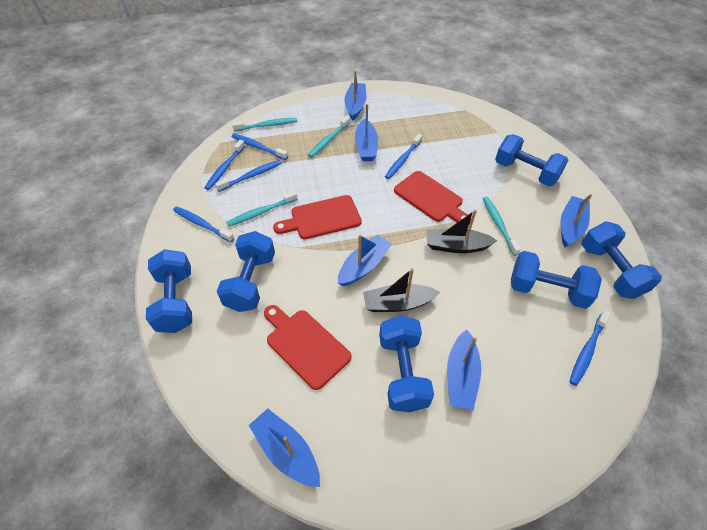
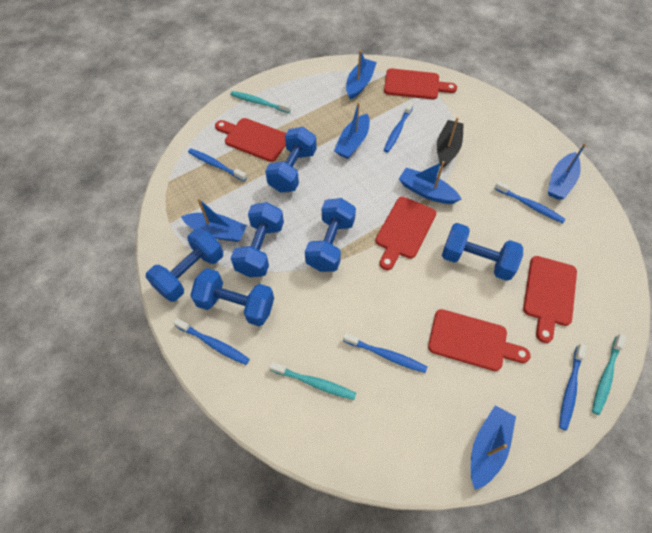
black boat: [363,268,440,312] [426,210,497,253] = 2 -> [437,118,464,167] = 1
red cutting board: [264,305,352,390] [273,195,362,239] [394,171,471,224] = 3 -> [215,118,286,162] [375,197,436,270] [384,68,457,99] [428,309,530,371] [523,256,577,343] = 5
turquoise toothbrush: [226,191,297,227] [232,118,297,131] [308,116,351,158] [483,197,521,256] = 4 -> [231,91,291,113] [269,362,356,400] [592,334,626,415] = 3

